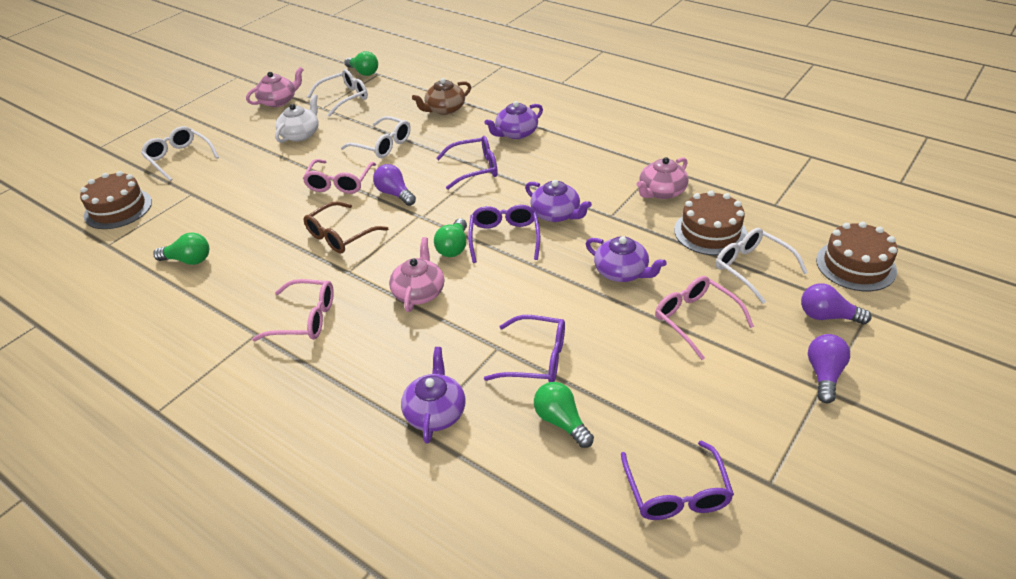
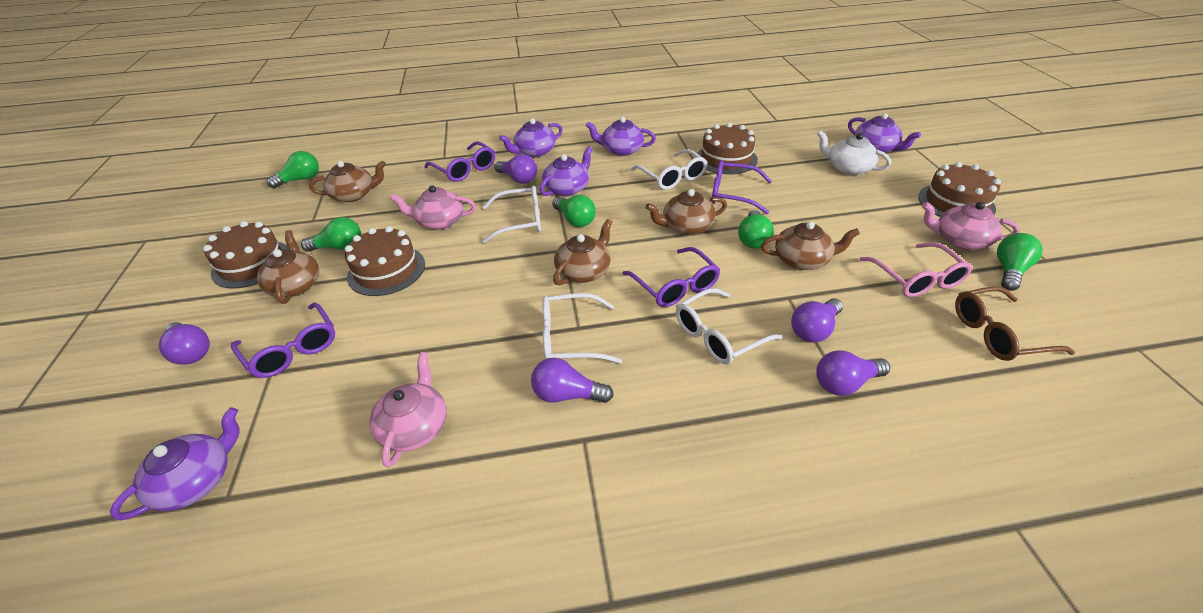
brown cake: [80,171,152,229] [674,190,747,255] [816,222,898,291] = 3 -> [203,221,288,289] [345,226,425,296] [697,123,758,174] [918,162,1001,217] = 4
brown teapot: [412,78,471,115] = 1 -> [257,230,319,304] [309,161,386,202] [553,219,612,285] [646,189,727,235] [761,221,860,270] = 5
green light bulb: [153,232,209,265] [344,51,378,76] [434,218,467,257] [534,382,594,448] = 4 -> [267,151,319,188] [301,217,361,252] [552,195,596,227] [738,210,774,249] [997,233,1043,291] = 5
pink glasses: [252,279,334,341] [302,159,376,194] [655,276,754,360] = 3 -> [859,243,972,297] = 1
purple light bulb: [373,164,416,206] [801,283,872,324] [808,334,850,403] = 3 -> [159,322,210,365] [494,154,537,184] [531,358,614,403] [791,298,843,342] [816,350,890,396] = 5
purple teapot: [401,347,465,444] [484,101,543,139] [525,180,592,222] [586,236,666,282] = 4 -> [110,407,239,520] [499,118,563,157] [540,146,593,196] [586,117,656,156] [848,113,921,153] = 5

